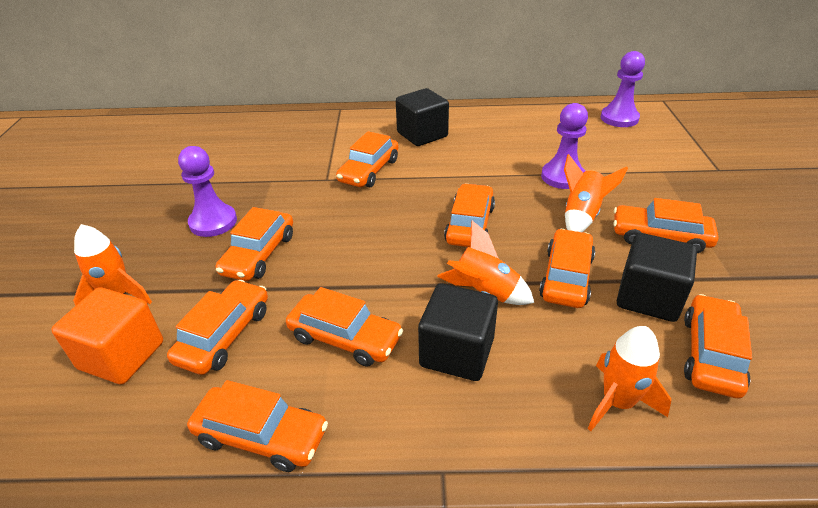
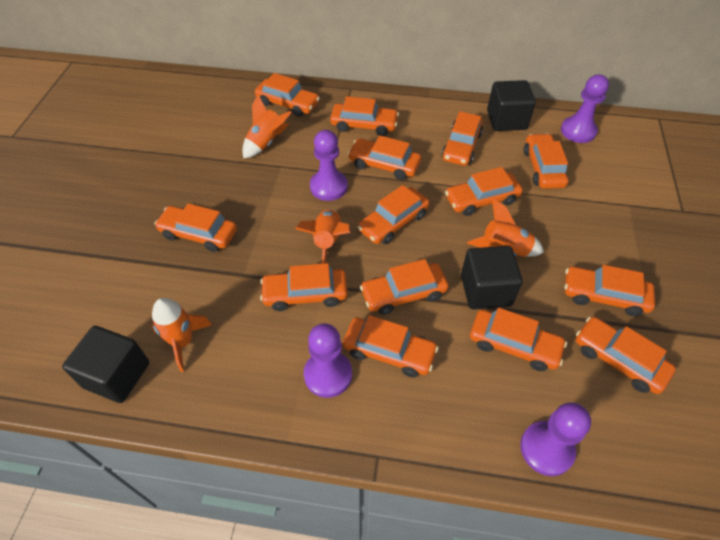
orange car: [167,280,268,375] [187,380,328,472] [216,207,293,281] [286,287,403,367] [336,131,398,187] [444,183,495,247] [539,229,595,308] [613,198,718,253] [684,294,752,398] = 9 -> [155,203,237,252] [255,73,320,117] [260,263,348,311] [330,96,399,136] [343,315,439,377] [348,135,421,180] [358,185,429,244] [360,259,449,315] [441,111,483,166] [445,167,523,216] [470,308,567,371] [524,133,569,189] [565,265,655,316] [576,317,676,394] = 14
orange cube: [51,287,163,384] = 1 -> none = 0
purple pawn: [178,146,237,237] [541,103,588,189] [601,51,645,127] = 3 -> [304,323,352,398] [310,130,348,201] [520,402,591,476] [561,74,609,143] = 4

